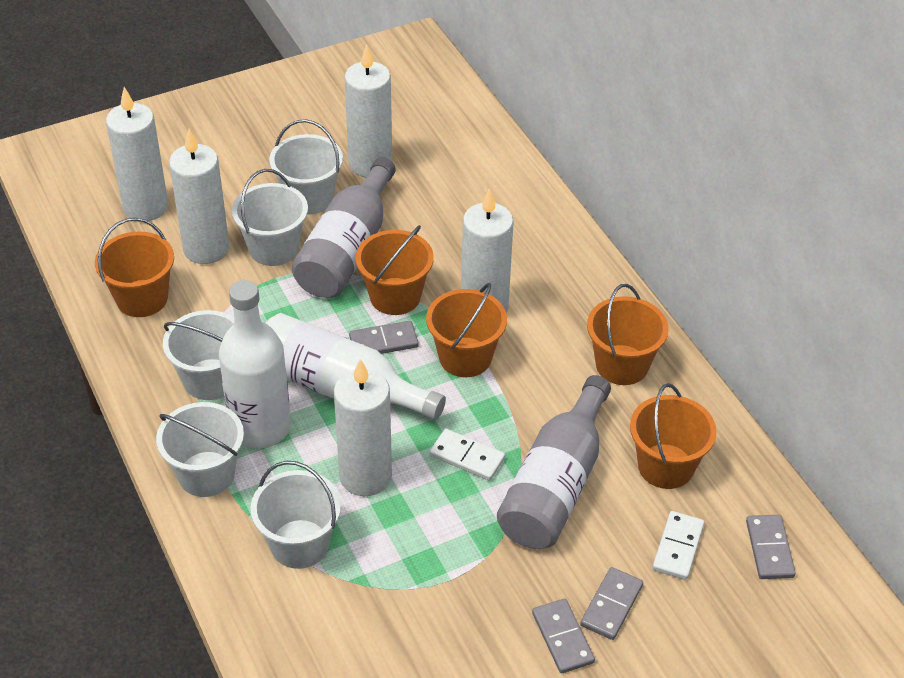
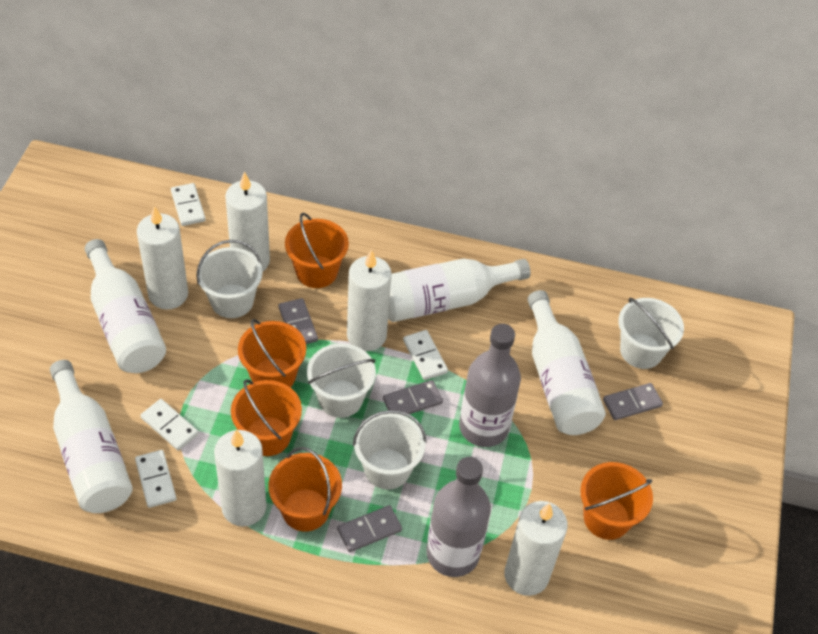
white bottle: [219,280,291,449] [266,313,446,420] = 2 -> [50,360,133,513] [85,239,166,373] [388,259,530,322] [527,290,606,435] = 4
white bucket: [156,402,244,497] [163,310,234,400] [232,169,308,266] [251,461,341,569] [269,119,343,215] = 5 -> [196,240,263,318] [307,343,376,418] [353,410,427,490] [618,297,684,369] = 4
white domino: [430,429,505,481] [653,511,704,580] = 2 -> [135,450,176,508] [140,399,199,451] [171,183,206,226] [403,330,448,380] = 4

